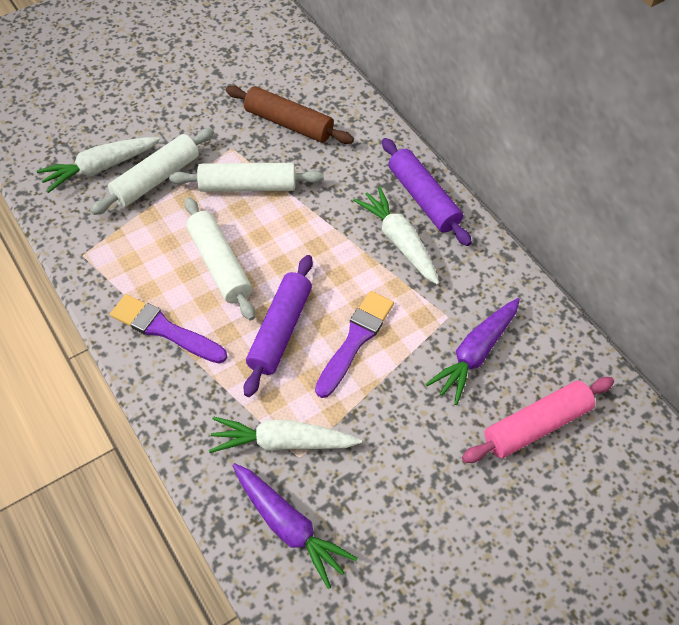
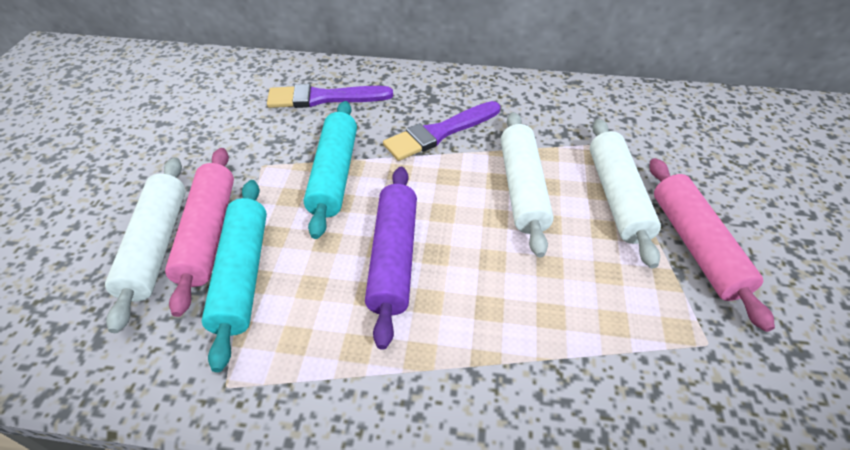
brown rolling pin: [226,86,354,144] = 1 -> none = 0
pink rolling pin: [462,377,614,463] = 1 -> [165,148,234,317] [650,158,775,332] = 2
purple carrot: [233,463,358,589] [426,298,520,405] = 2 -> none = 0
purple rolling pin: [244,255,313,397] [382,138,472,246] = 2 -> [365,167,417,350] = 1
turquoise rolling pin: none = 0 -> [202,180,267,372] [304,101,357,239] = 2
white carrot: [37,137,160,193] [209,417,362,453] [353,186,439,285] = 3 -> none = 0

